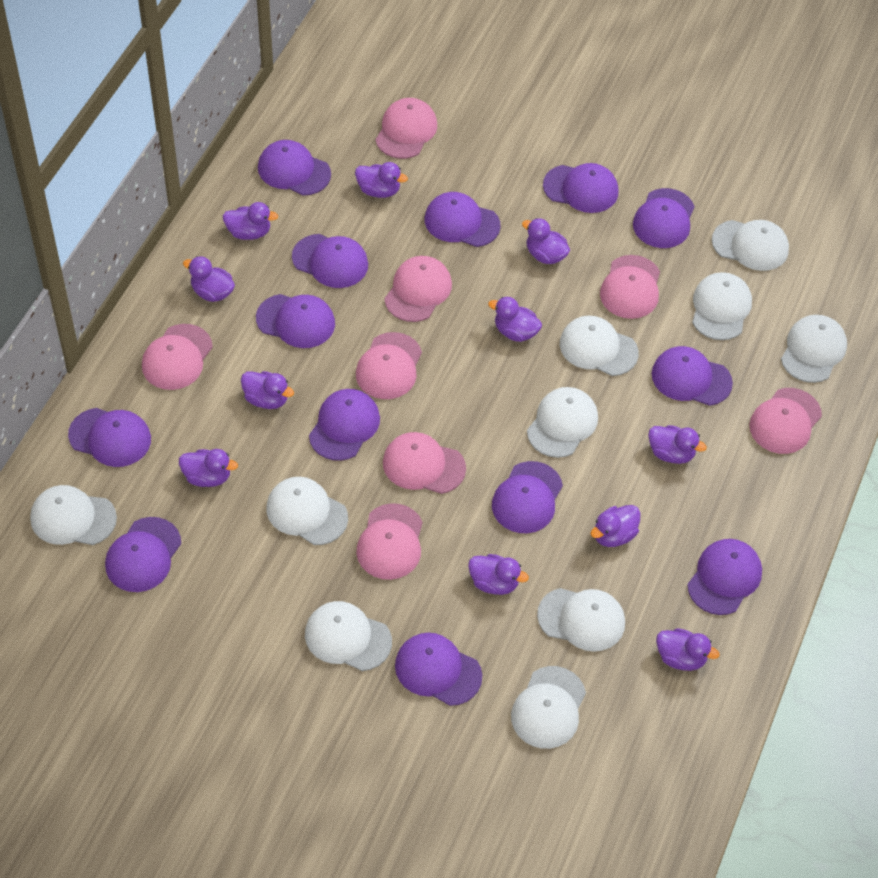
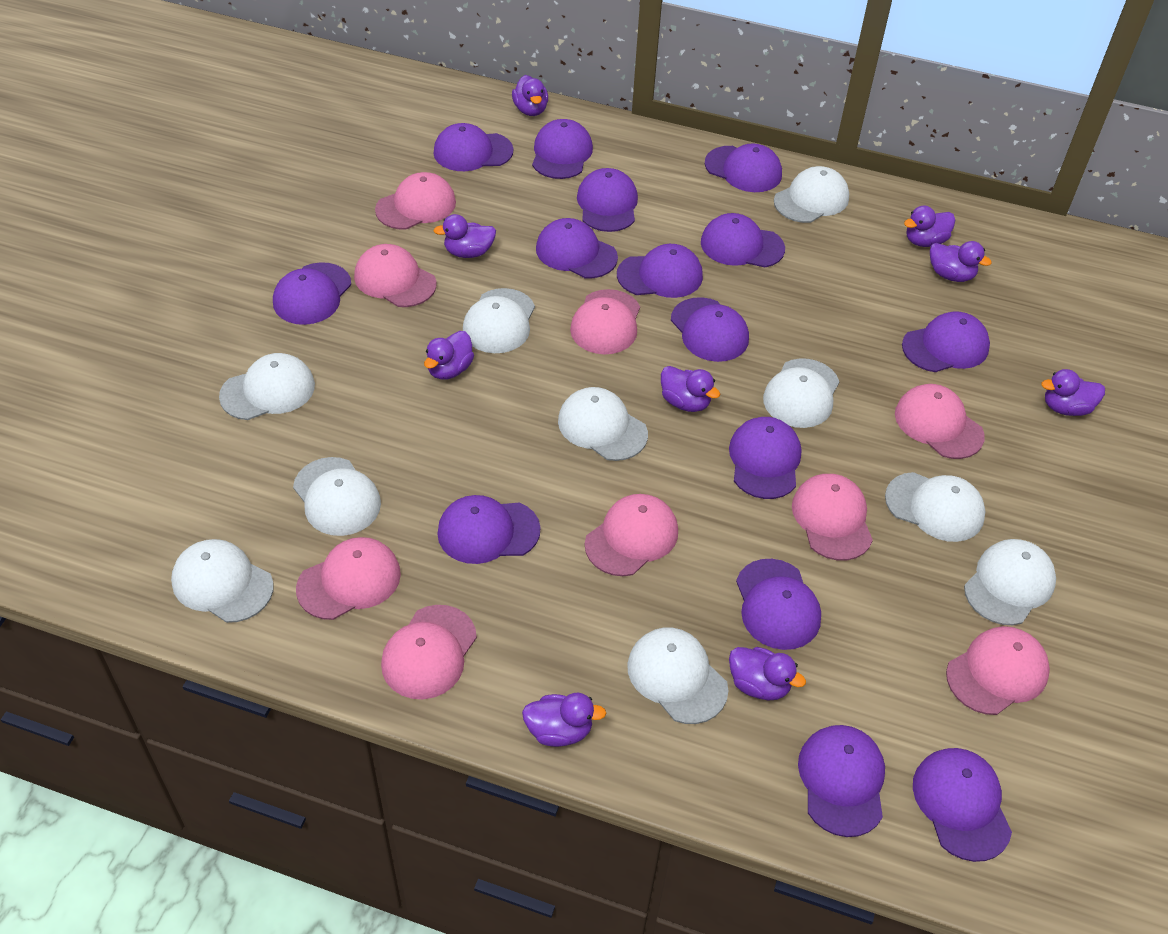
pink cap: [142,324,213,390] [356,332,422,399] [356,503,423,580] [375,98,437,159] [383,432,466,494] [384,256,452,322] [600,255,660,319] [749,388,822,454] = 8 -> [296,537,401,620] [354,244,437,307] [375,172,456,230] [381,605,477,699] [570,289,640,354] [585,494,678,576] [792,474,873,561] [895,384,985,459] [946,626,1050,715] = 9
purple cap: [68,408,151,467] [105,517,181,592] [256,294,335,348] [258,140,331,196] [292,234,368,288] [309,389,380,461] [395,633,482,706] [425,192,501,247] [492,461,563,533] [543,163,619,213] [633,188,695,248] [652,346,733,406] [687,539,762,615] = 13 -> [273,262,351,325] [433,123,513,171] [437,495,541,564] [532,119,593,179] [536,218,618,278] [577,168,638,232] [617,244,703,298] [671,297,749,362] [701,213,785,267] [705,144,782,192] [729,417,801,499] [736,559,821,650] [798,725,885,837] [902,311,990,372] [913,748,1012,862] = 15
purple duck: [179,449,238,487] [183,256,235,302] [223,202,278,240] [241,371,294,409] [355,162,408,198] [468,554,529,595] [488,297,542,342] [522,218,570,264] [590,505,641,547] [648,425,707,464] [656,628,719,671] = 11 -> [424,331,474,380] [434,214,496,258] [512,75,548,116] [522,693,606,747] [661,366,720,412] [729,647,806,700] [904,206,955,247] [930,241,992,282] [1041,369,1105,416] = 9

